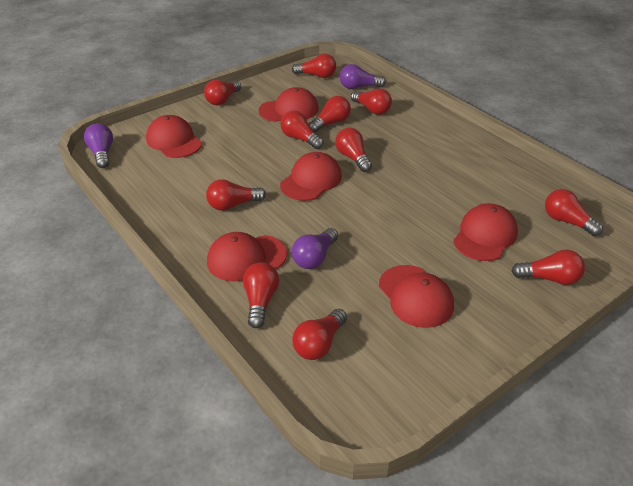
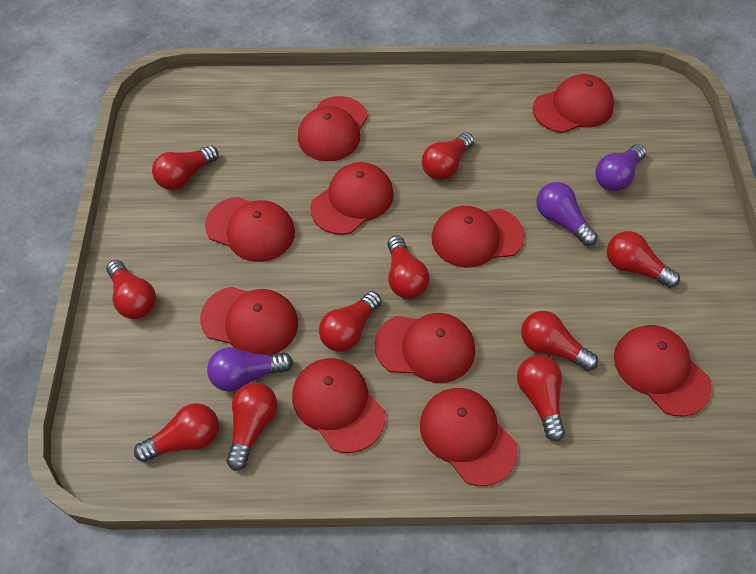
red cap: [146,115,202,158] [207,232,287,281] [258,87,319,122] [280,152,342,201] [379,265,454,328] [453,203,518,261] = 6 -> [200,287,298,355] [205,197,295,262] [292,358,385,453] [298,96,368,161] [310,162,394,235] [374,313,475,383] [420,388,518,486] [431,206,525,268] [533,74,614,133] [614,325,712,417] = 10
red light bulb: [204,80,241,105] [206,179,266,211] [243,262,279,328] [280,110,323,149] [292,54,336,78] [292,309,347,360] [309,96,351,133] [335,128,372,172] [351,88,392,115] [512,250,585,285] [545,189,603,236] = 11 -> [106,260,156,319] [134,403,219,462] [152,145,219,190] [226,382,277,471] [319,291,382,352] [387,235,430,299] [422,132,474,180] [517,355,565,442] [521,311,598,371] [607,231,680,288] = 10

